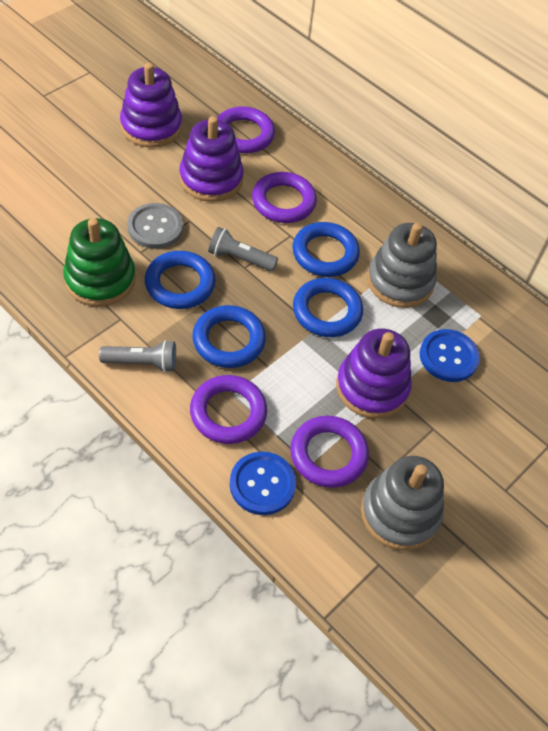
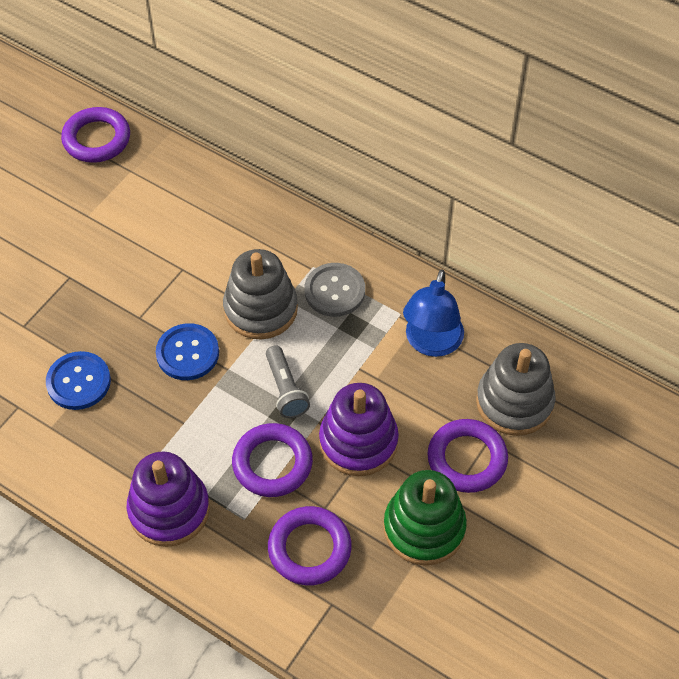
blue lamp: none = 0 -> [403,269,464,357] = 1
blue ring: [145,251,216,309] [192,305,266,368] [292,222,360,277] [293,278,363,337] = 4 -> none = 0
grey flashlight: [99,340,176,372] [208,227,278,271] = 2 -> [266,345,310,418] = 1
purple stacking toy: [120,63,182,148] [179,116,244,202] [336,328,412,419] = 3 -> [127,452,210,547] [319,383,399,476] = 2

